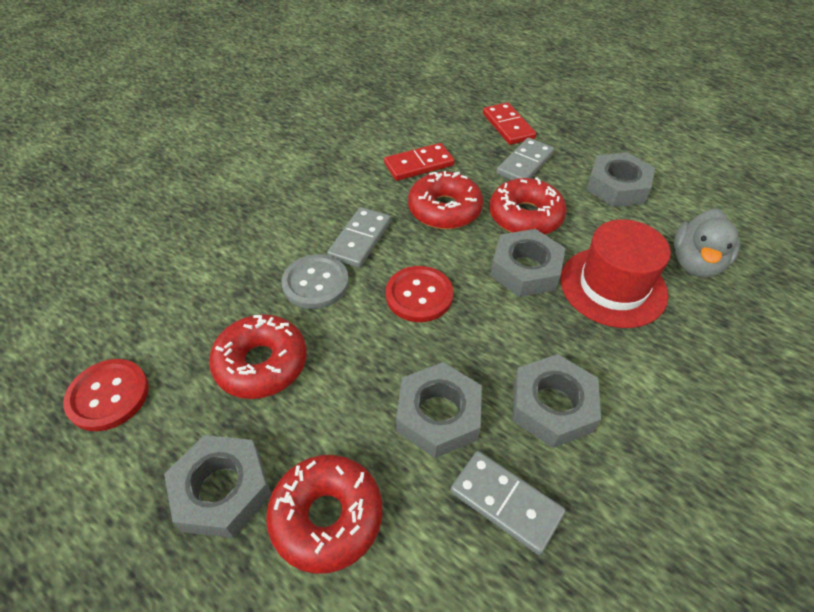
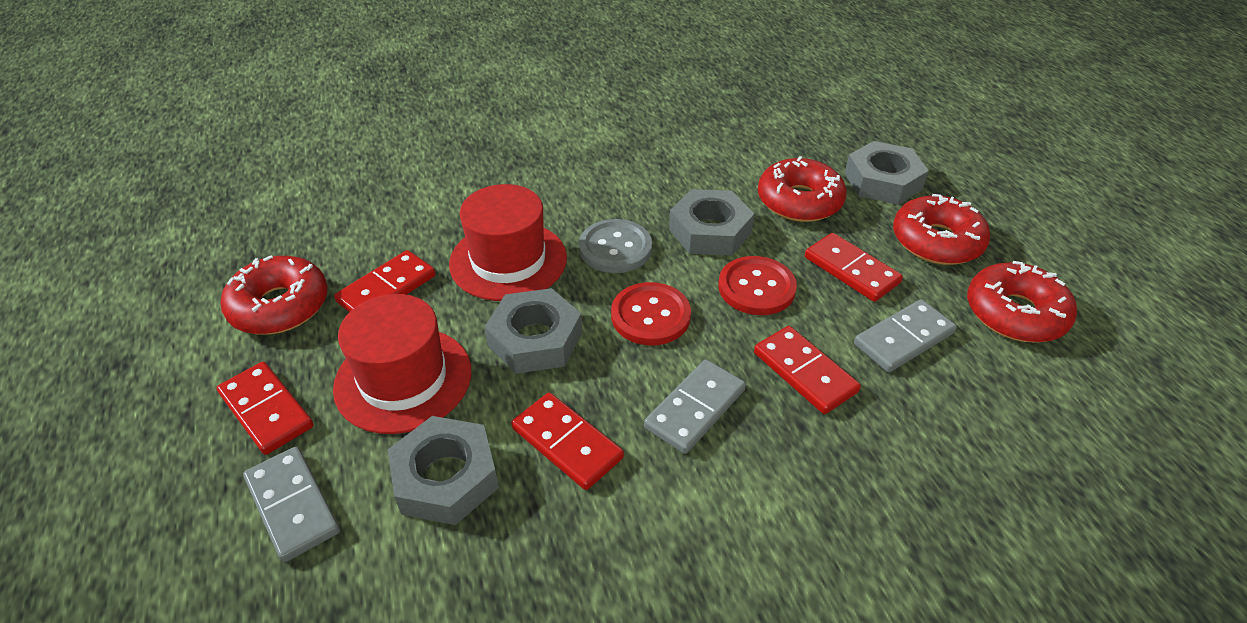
grey duck: [674,209,740,277] = 1 -> none = 0
grey nut: [164,435,271,538] [396,362,482,458] [490,229,565,297] [512,354,601,448] [586,152,655,207] = 5 -> [387,416,499,525] [484,288,582,374] [669,189,754,256] [845,141,929,205] = 4
red domino: [384,143,455,181] [483,102,536,145] = 2 -> [217,362,313,455] [334,250,436,312] [511,393,624,490] [754,326,861,414] [805,233,903,302] = 5
red hat: [560,220,671,328] = 1 -> [333,294,471,434] [449,184,567,301] = 2

